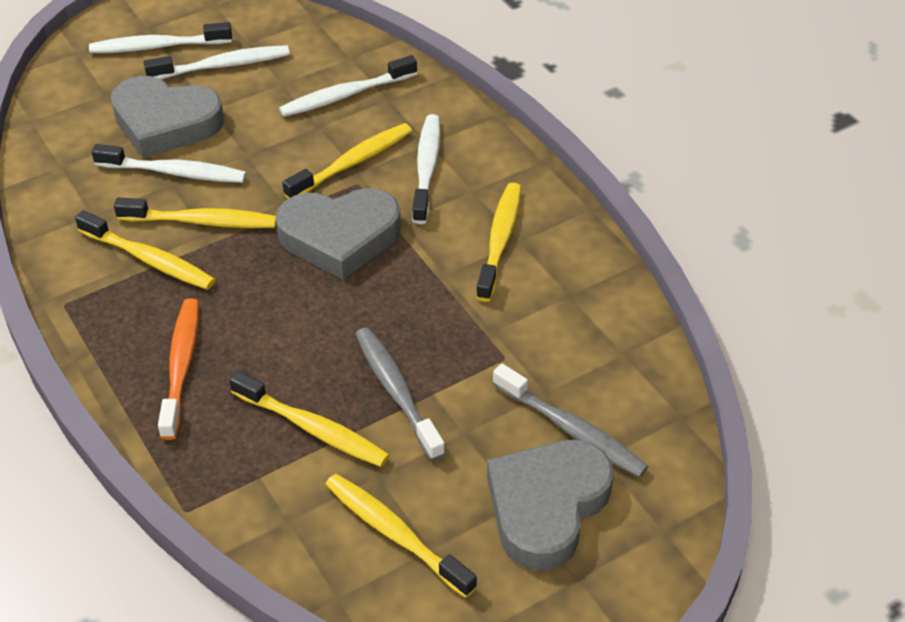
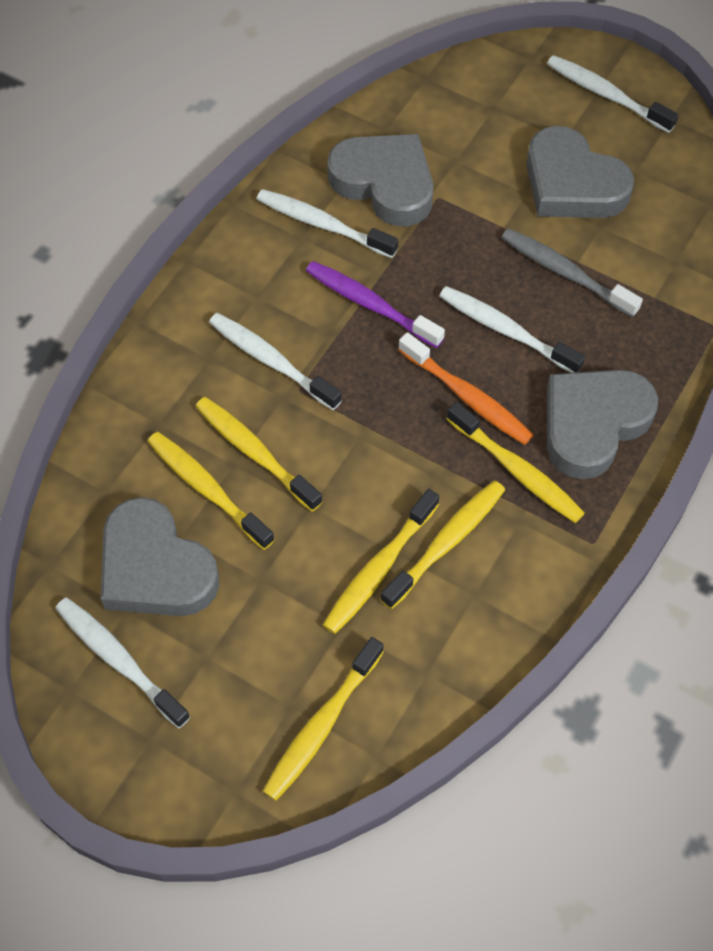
grey heart: [111,76,224,158] [276,188,401,280] [487,440,614,570] = 3 -> [101,497,220,616] [327,134,433,226] [527,126,634,218] [547,370,658,479] = 4
grey toothbrush: [355,327,445,461] [493,364,649,478] = 2 -> [501,228,643,317] = 1
purple toothbrush: none = 0 -> [306,261,445,348] = 1

